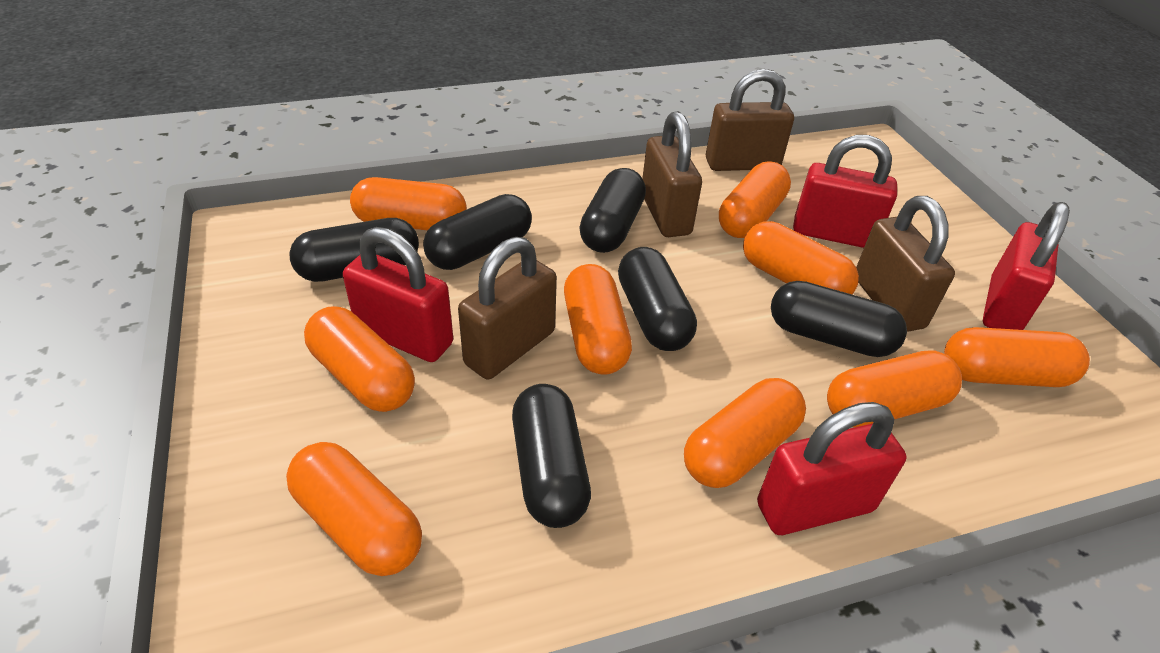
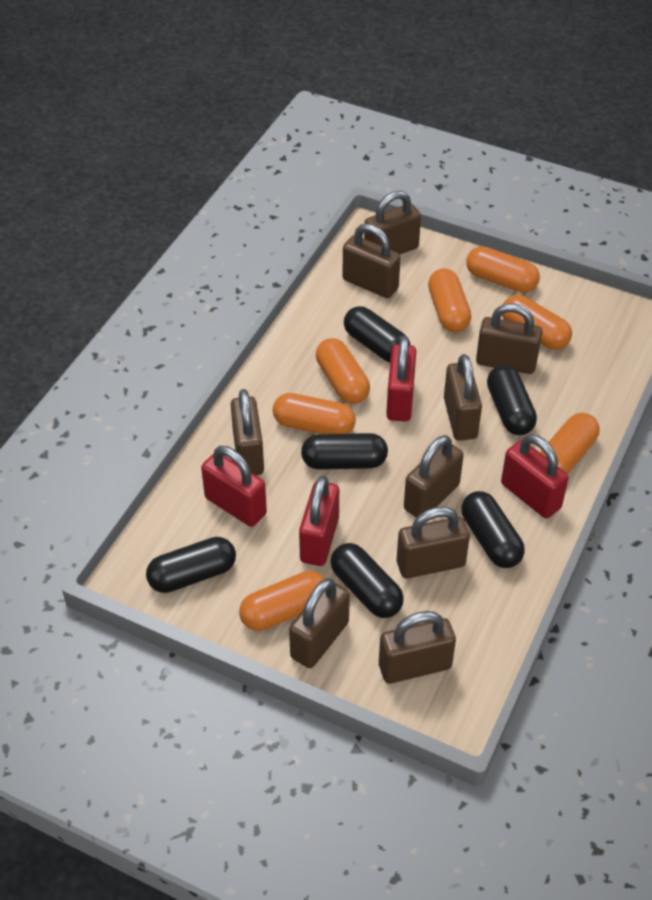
brown padlock: [458,237,557,379] [642,111,702,237] [706,69,794,171] [856,196,955,332] = 4 -> [231,389,264,475] [289,578,350,668] [342,224,401,298] [364,191,421,254] [379,611,456,684] [397,507,470,579] [404,435,464,518] [444,354,482,441] [476,303,542,374] = 9
orange capsule: [286,442,422,576] [304,306,415,412] [350,177,467,231] [564,264,632,374] [684,378,806,488] [719,161,791,238] [743,221,859,294] [827,351,962,427] [944,327,1090,387] = 9 -> [239,571,325,631] [273,393,356,434] [316,338,370,404] [428,268,471,332] [466,246,540,293] [502,295,572,350] [540,413,600,474] = 7

